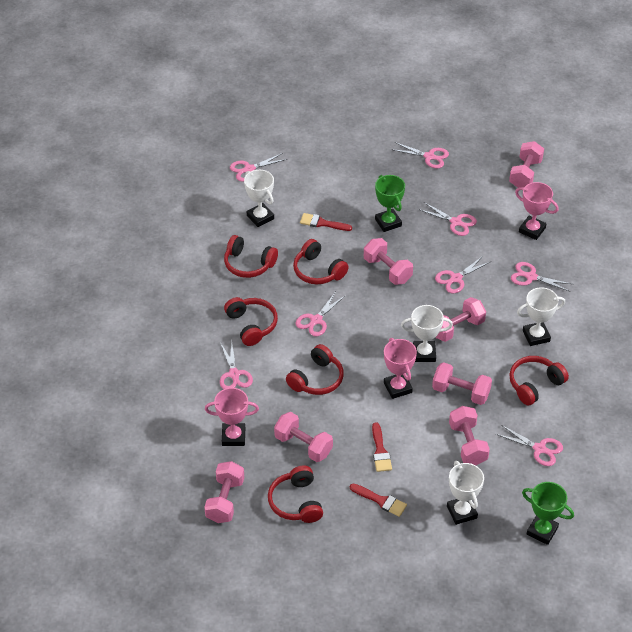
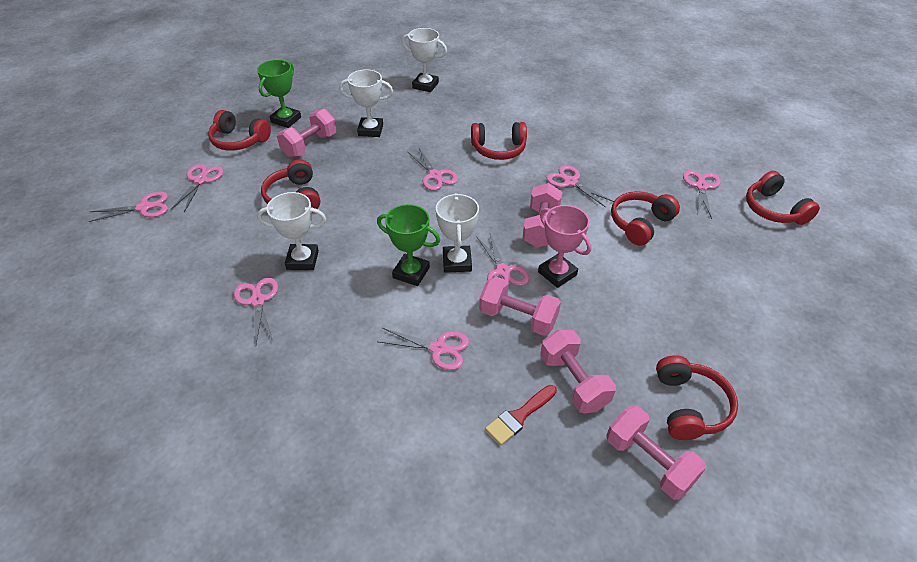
pink dumbbell: [204,461,244,523] [274,412,333,462] [364,238,413,285] [432,362,492,405] [436,297,486,342] [449,406,490,465] [509,141,544,188] = 7 -> [277,109,337,157] [479,277,561,336] [522,183,562,248] [540,330,616,413] [606,406,706,500] = 5
pink trophy: [205,388,259,446] [384,338,417,399] [515,182,559,240] = 3 -> [538,205,592,288] = 1
red brush: [300,213,352,231] [350,484,407,517] [372,422,392,472] = 3 -> [485,385,557,445] = 1

